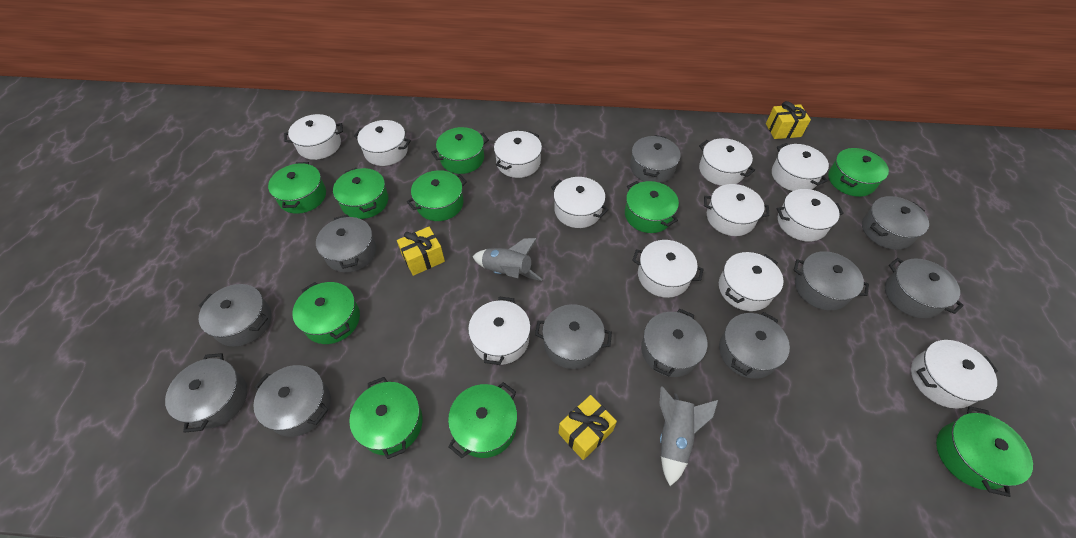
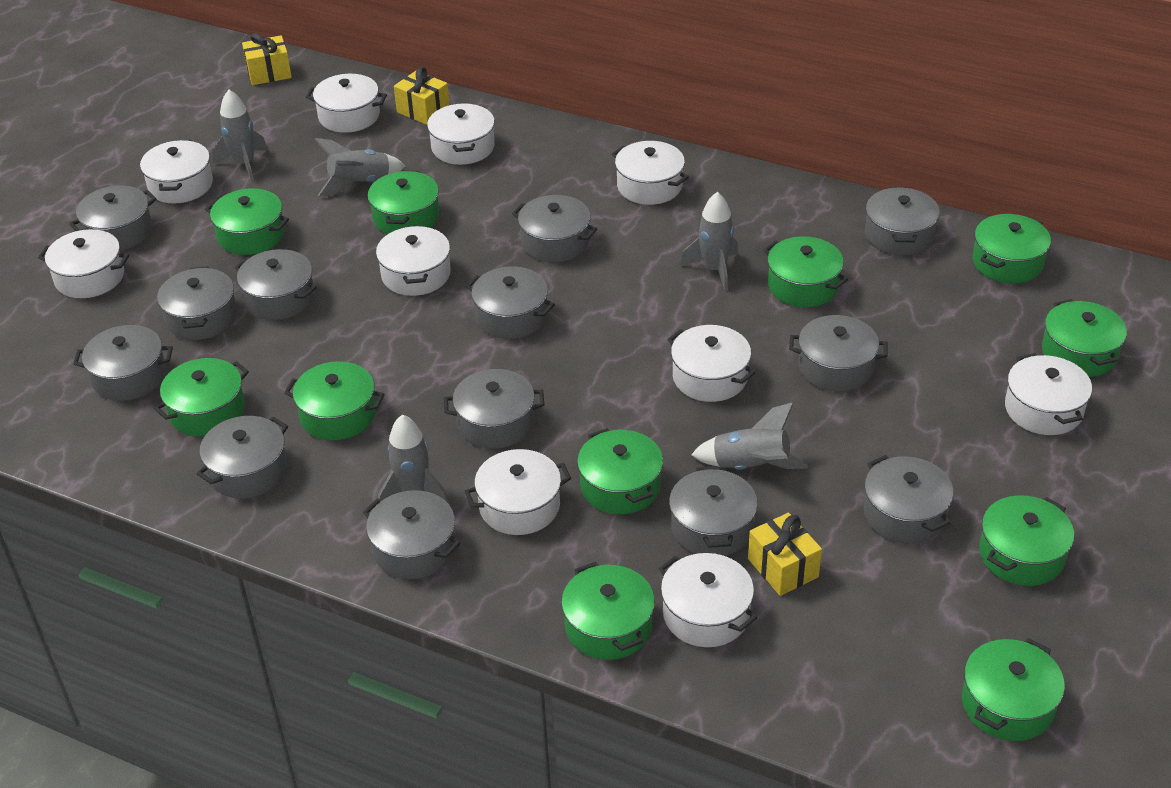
green pot: [268,162,326,214] [292,282,360,344] [333,168,388,219] [349,377,423,459] [407,170,467,221] [431,127,489,174] [448,382,517,458] [625,181,679,233] [828,148,889,197] [936,406,1033,497] = 10 -> [154,358,249,437] [205,188,289,255] [284,361,384,440] [368,170,439,234] [561,562,655,660] [577,428,663,514] [763,236,848,307] [962,638,1065,741] [973,214,1051,283] [979,495,1074,586] [1042,299,1127,377] = 11
grey pot: [165,353,247,433] [199,284,271,347] [253,365,331,437] [316,215,376,273] [535,304,612,369] [630,135,681,183] [641,309,707,377] [719,312,790,379] [794,251,869,311] [862,196,929,250] [885,258,964,318] = 11 -> [69,186,157,251] [73,325,173,401] [157,266,237,340] [196,416,288,498] [235,249,317,320] [363,490,461,579] [444,369,544,449] [466,267,555,339] [512,195,597,262] [669,466,758,556] [789,315,888,392] [864,455,954,544] [865,187,940,255] = 13
grey rocket: [472,238,542,281] [659,386,718,486] = 2 -> [212,90,268,182] [315,138,406,196] [378,414,449,504] [680,192,738,291] [691,402,808,470] = 5
white pot: [284,114,343,160] [354,120,411,166] [468,296,531,365] [494,131,542,178] [551,177,609,228] [632,240,704,298] [699,138,755,186] [704,184,769,236] [719,252,783,311] [772,143,829,191] [777,189,844,242] [911,340,998,409] = 12 -> [38,229,129,298] [140,140,213,203] [306,74,387,133] [376,225,451,296] [427,103,495,165] [465,449,571,535] [612,141,689,205] [659,553,757,647] [667,325,756,402] [1005,353,1092,435] = 10

